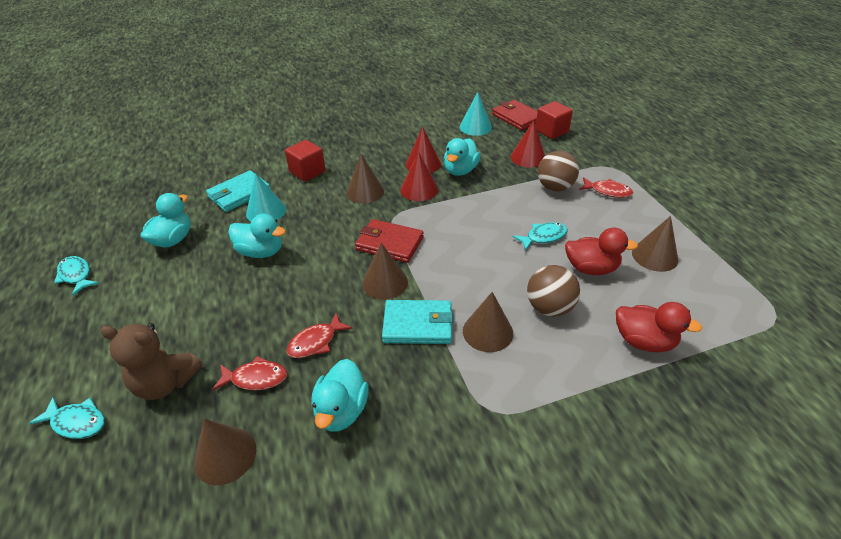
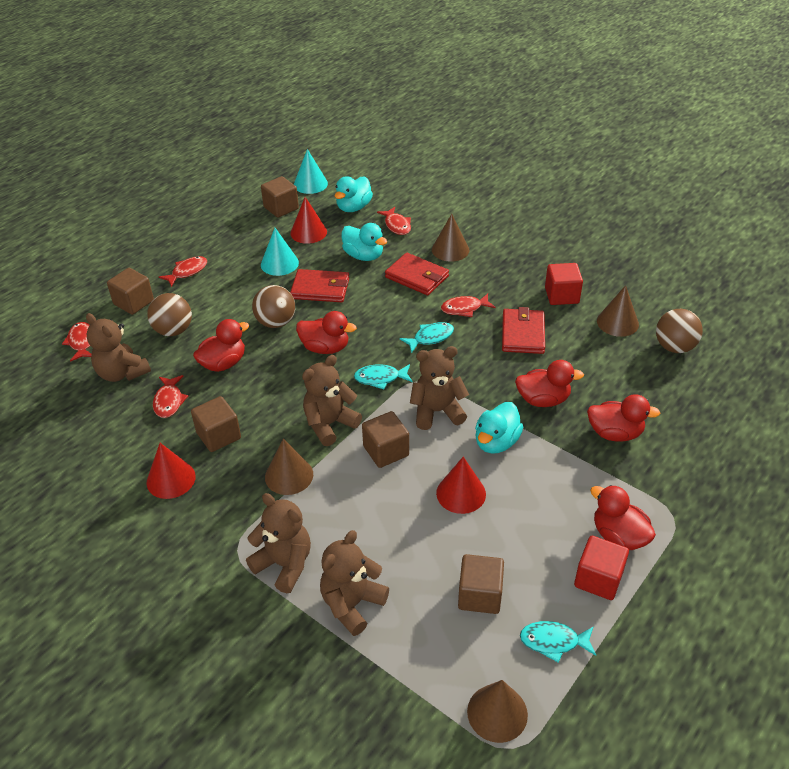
brown ball: [527,265,580,317] [538,151,579,191] = 2 -> [147,293,192,336] [252,285,295,328] [656,309,703,353] = 3
brown cone: [194,418,256,485] [346,154,384,203] [362,243,408,300] [463,292,513,352] [632,216,679,272] = 5 -> [265,439,313,495] [432,214,469,262] [467,680,528,743] [597,285,639,337] = 4
brown cube: none = 0 -> [107,268,154,315] [191,396,241,452] [261,176,299,218] [362,411,409,468] [458,554,504,614] = 5
brown teddy bear: [100,323,203,400] = 1 -> [86,313,151,382] [246,493,311,593] [302,355,362,446] [320,530,389,636] [410,346,469,430] = 5
red duck: [565,228,638,275] [616,302,702,352] = 2 -> [193,319,249,372] [296,311,357,354] [515,360,584,407] [587,394,660,442] [590,485,656,550] = 5
red fish: [212,356,287,390] [286,313,353,358] [579,177,633,198] = 3 -> [62,322,92,362] [153,375,188,418] [159,256,207,287] [377,207,411,235] [441,294,495,317] = 5
red wallet: [355,219,424,263] [492,100,538,130] = 2 -> [290,269,349,302] [385,253,449,295] [502,307,545,354] = 3
turquoise duck: [141,193,191,247] [228,214,286,258] [311,359,369,432] [444,138,480,176] = 4 -> [335,176,373,212] [342,223,387,261] [475,402,523,454] = 3
turquoise wallet: [206,170,270,212] [382,300,454,344] = 2 -> none = 0

